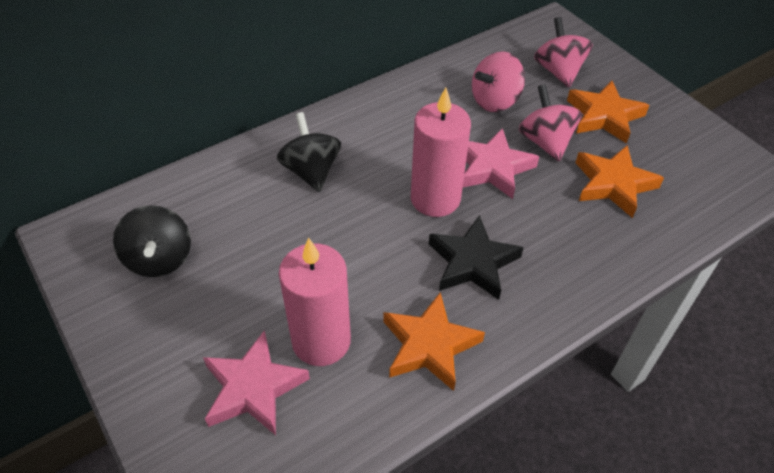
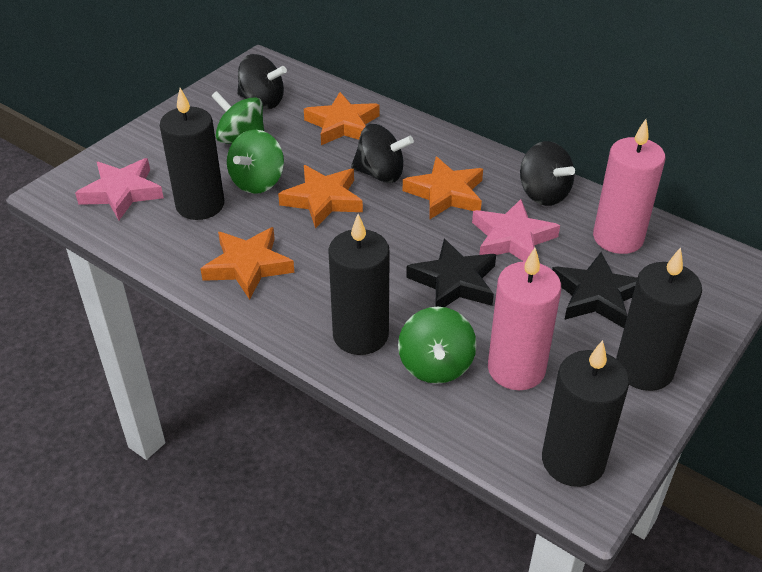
black candle: none = 0 -> [160,88,224,220] [328,214,390,355] [542,340,629,487] [616,247,702,391] = 4
black spinning top: [113,205,191,277] [277,112,341,192] = 2 -> [237,54,287,109] [351,124,414,183] [520,141,575,206] = 3
black star: [429,215,524,300] = 1 -> [406,239,496,307] [552,252,637,328] = 2
green spinning top: none = 0 -> [211,91,264,144] [227,130,284,194] [398,307,477,384] = 3
orange star: [383,292,485,391] [567,80,649,144] [575,145,664,218] = 3 -> [201,227,294,300] [278,165,363,229] [304,92,380,145] [403,157,483,219] = 4
pink spinning top: [472,51,525,112] [519,84,582,161] [534,17,593,87] = 3 -> none = 0

